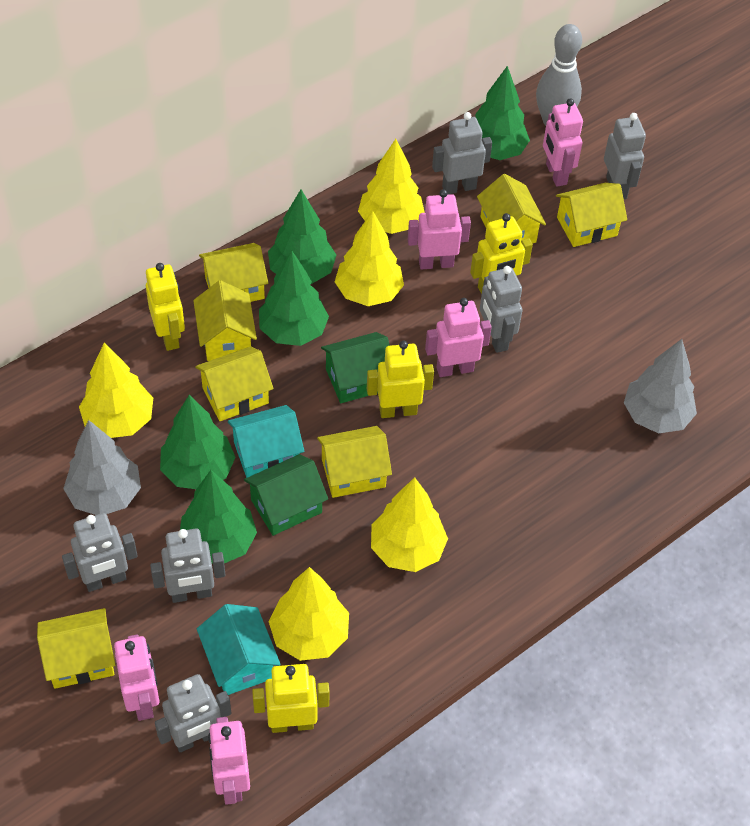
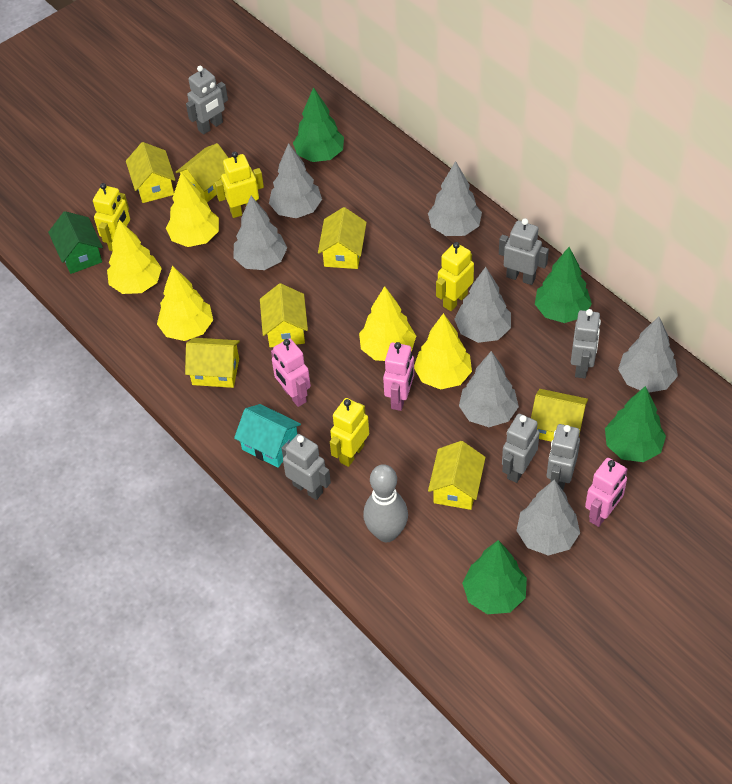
green house: [244,454,328,536] [321,332,390,403] = 2 -> [48,211,103,274] = 1
green tree: [160,395,236,489] [180,470,257,564] [259,251,329,346] [268,189,336,284] [475,66,530,160] = 5 -> [293,87,344,162] [462,540,527,614] [535,247,592,323] [605,386,666,462] = 4
grey tree: [63,420,141,515] [624,339,697,433] = 2 -> [234,196,287,270] [269,143,322,218] [428,161,482,236] [454,267,511,343] [459,351,519,427] [516,480,580,556] [618,317,678,393] = 7
pink robot: [114,634,160,721] [208,717,250,805] [408,189,471,270] [425,298,492,377] [543,98,583,187] = 5 -> [271,338,311,407] [383,342,414,411] [585,458,628,527] = 3
turquoise house: [197,604,281,695] [228,405,304,478] = 2 -> [234,404,301,468] = 1

